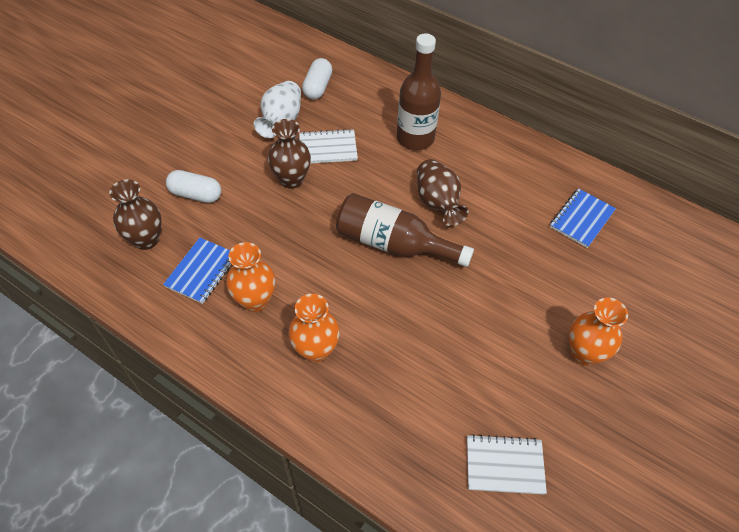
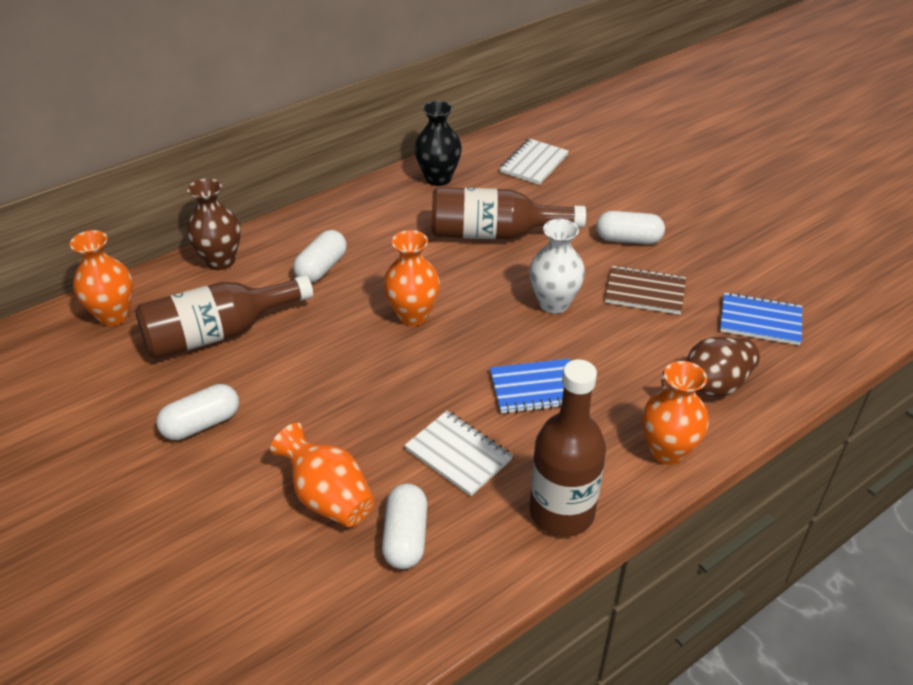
black vase: none = 0 -> [414,101,462,186] = 1
brown bottle: [336,193,474,267] [397,34,441,150] = 2 -> [135,275,313,359] [432,187,586,239] [530,360,606,537] = 3
brown notebook: none = 0 -> [605,265,686,315] = 1
brown vase: [109,179,162,250] [268,119,311,189] [417,159,469,226] = 3 -> [187,178,241,270] [661,337,760,397] = 2
orange vase: [226,242,276,312] [288,294,340,363] [569,297,628,366] = 3 -> [70,230,133,326] [270,423,375,527] [383,230,440,326] [642,361,709,465] = 4
white capsule: [166,170,221,203] [302,58,332,99] = 2 -> [156,384,239,440] [293,230,347,283] [382,483,427,569] [596,211,665,244] = 4

